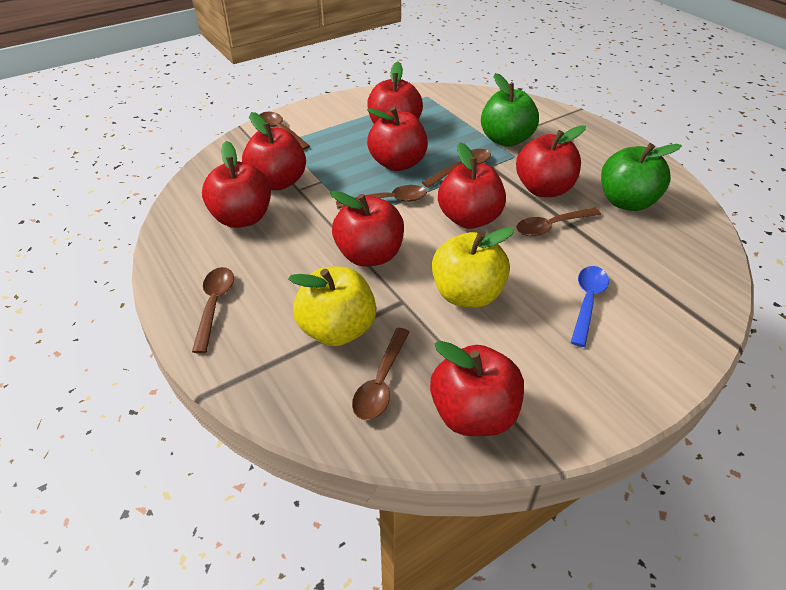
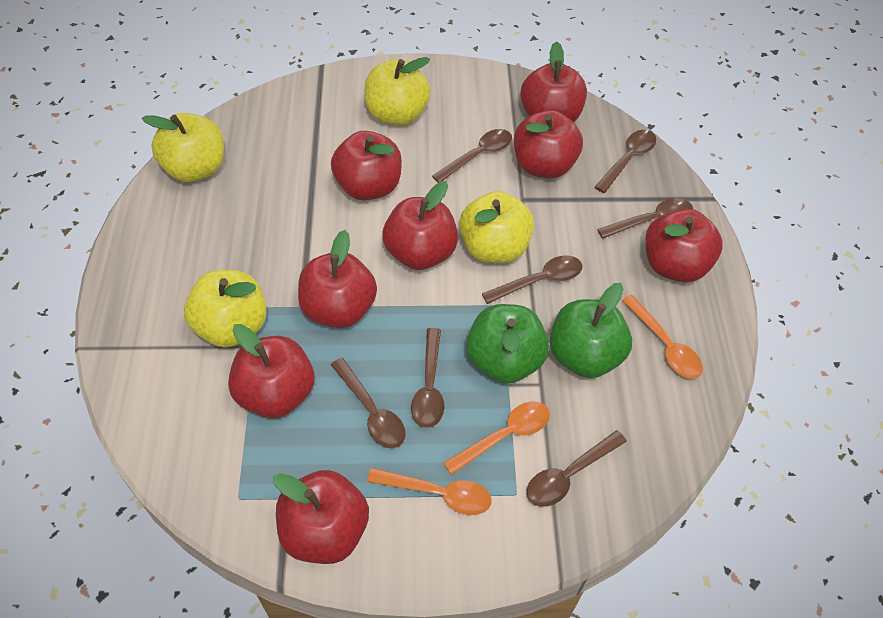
blue spoon: [571,266,609,347] = 1 -> none = 0
brown spoon: [192,267,234,353] [260,112,310,150] [336,185,427,209] [352,328,410,420] [422,149,491,188] [517,208,601,236] = 6 -> [331,358,406,448] [411,328,444,428] [432,129,512,183] [482,255,583,304] [527,430,627,507] [595,130,656,193] [597,198,693,239] = 7
orange spoon: none = 0 -> [367,468,492,515] [443,401,550,475] [622,295,703,379] = 3
yellow apple: [288,267,376,346] [432,227,514,308] = 2 -> [142,113,224,182] [184,270,267,348] [364,57,430,126] [459,191,534,263] = 4

